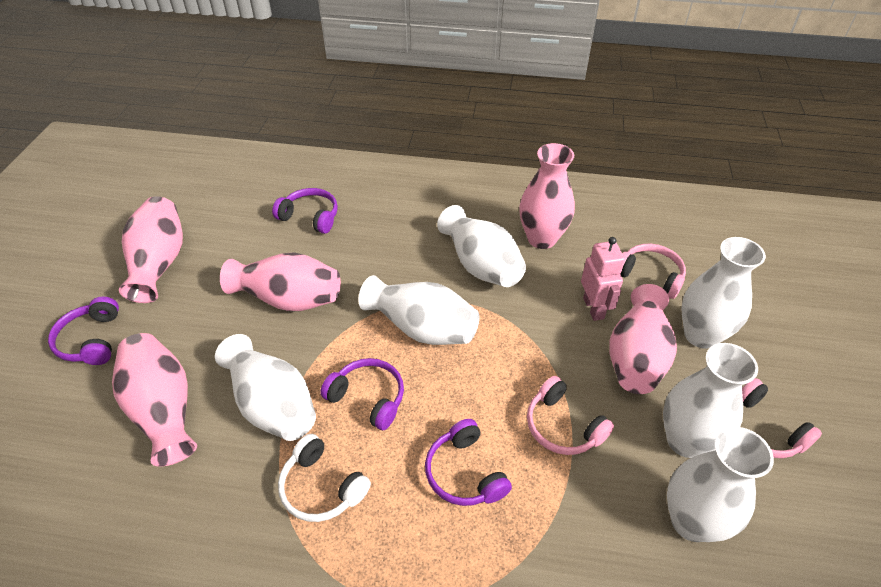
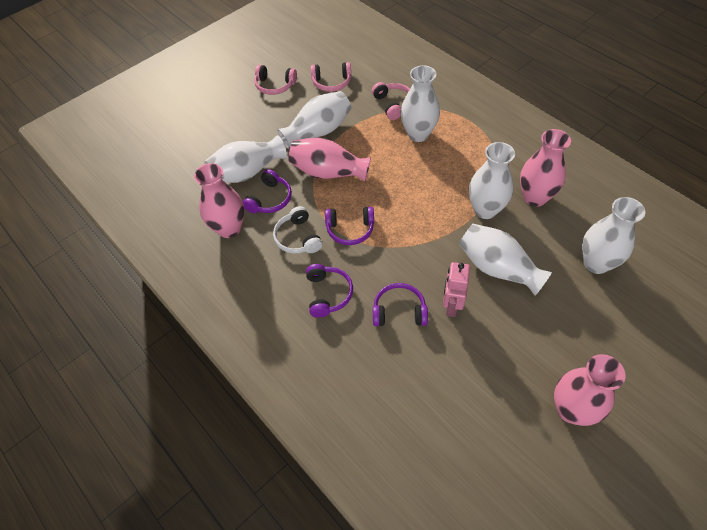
pink vase: [112,333,197,467] [119,196,183,303] [220,252,341,312] [519,143,575,249] [609,284,677,394] = 5 -> [194,163,244,238] [288,137,371,182] [520,129,571,207] [554,354,626,426] = 4

